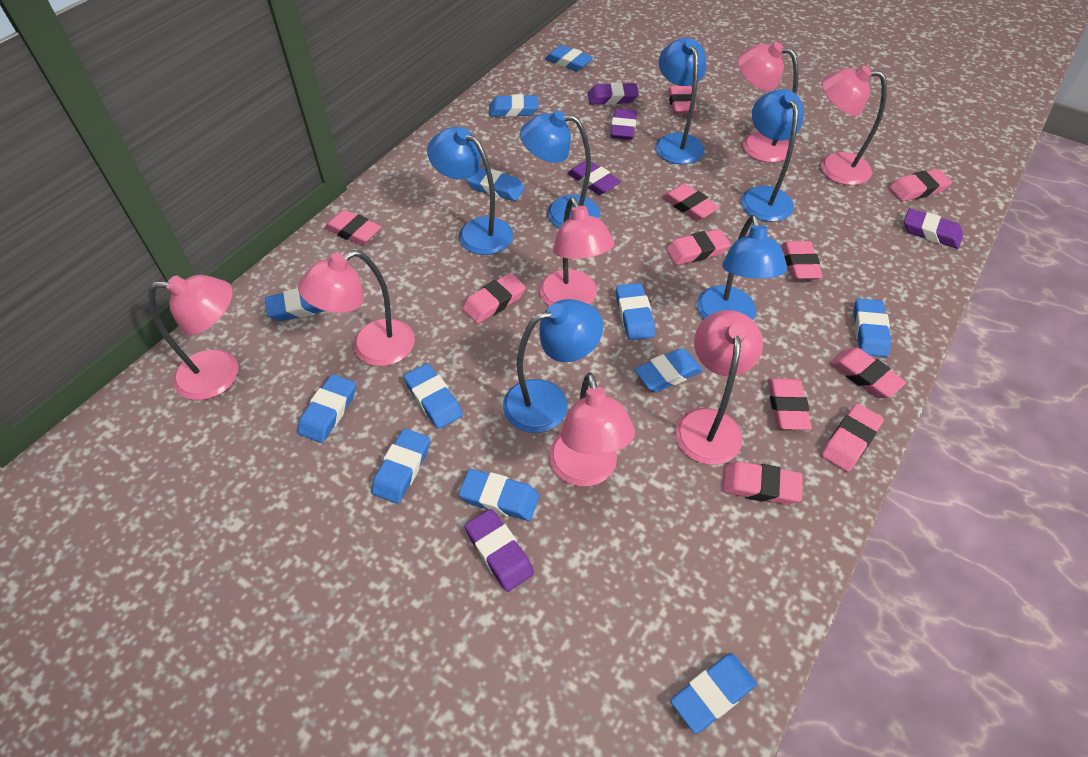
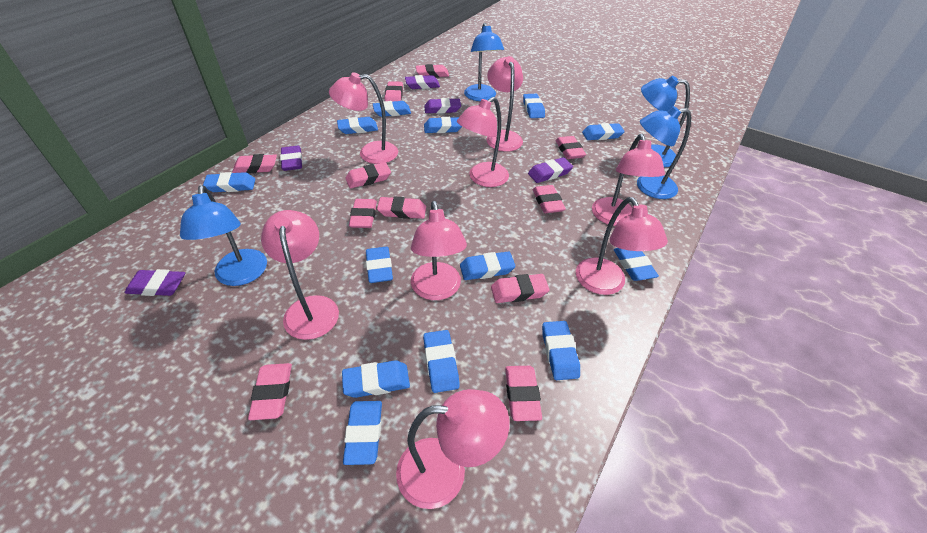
blue eraser: [265,288,324,321] [297,374,356,443] [371,428,430,503] [404,363,463,429] [459,469,539,521] [466,167,525,201] [489,94,539,117] [545,45,593,71] [616,283,655,340] [634,348,703,392] [671,653,757,734] [853,298,891,357] = 12 -> [203,172,255,192] [337,117,378,134] [342,360,410,398] [343,401,382,465] [366,247,393,283] [373,101,411,117] [423,330,460,393] [424,117,462,133] [460,252,516,280] [523,94,545,118] [542,321,580,380] [582,123,625,140] [614,248,659,281] = 13
blue lamp: [427,127,513,255] [503,299,603,433] [520,110,600,228] [655,38,706,164] [697,215,787,320] [741,89,804,222] = 6 -> [180,185,267,286] [464,23,504,101] [637,106,691,199] [641,76,690,167] = 4
pink lamp: [148,275,238,400] [298,250,415,366] [539,197,614,306] [549,373,635,487] [675,310,763,465] [738,42,798,163] [820,66,887,185] = 7 -> [261,210,339,340] [329,72,398,164] [396,389,509,509] [411,201,467,300] [457,97,509,187] [487,56,523,152] [576,197,668,295] [592,134,665,226] = 8

